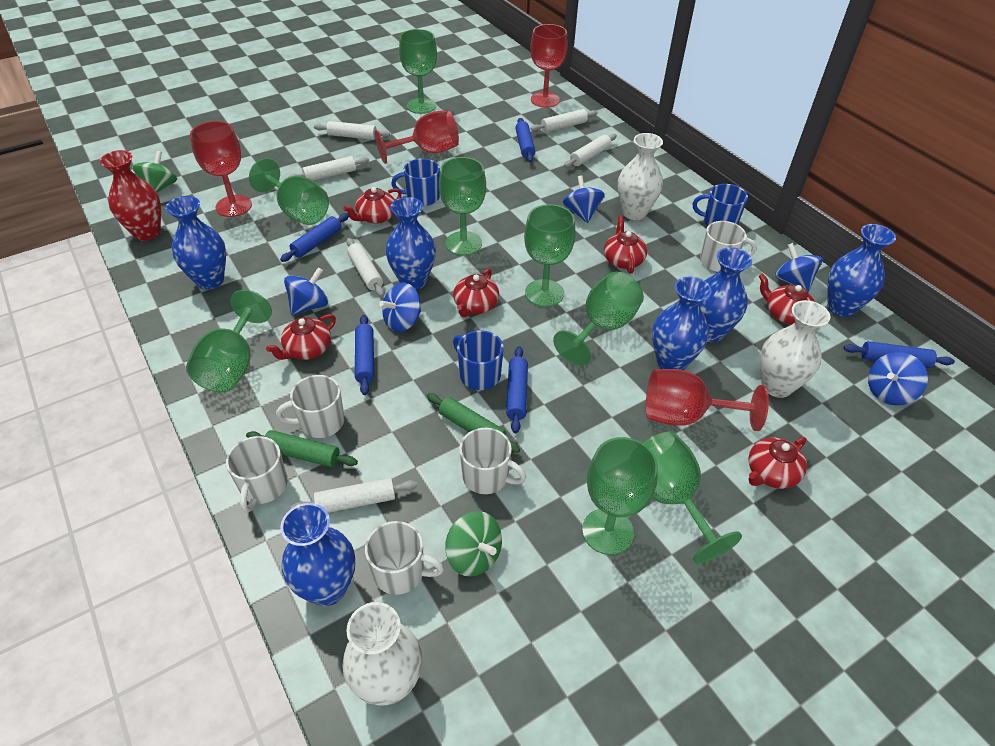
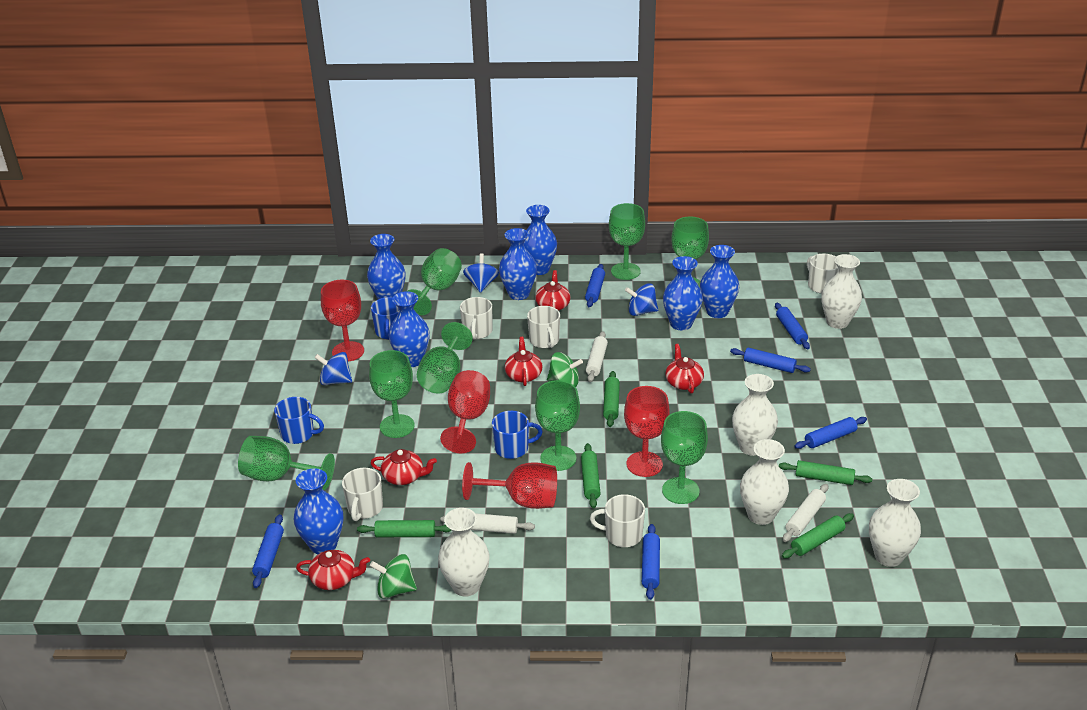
blue rolling pin: [280,213,349,262] [355,315,374,395] [506,346,528,433] [515,118,535,163] [843,341,955,368] = 5 -> [252,514,284,588] [585,264,605,307] [642,524,660,600] [730,348,811,373] [775,303,810,349] [794,417,867,449] = 6
blue spinning top: [284,267,328,315] [379,283,421,332] [563,175,605,223] [775,243,823,292] [868,352,928,406] = 5 -> [314,352,352,385] [463,253,499,293] [625,283,658,316] = 3
blue vase: [166,196,226,290] [280,503,355,606] [386,197,436,290] [652,277,712,370] [699,247,752,342] [827,224,896,317] = 6 -> [293,468,343,554] [367,234,406,299] [389,291,430,367] [499,228,537,300] [524,205,557,275] [663,256,703,330] [700,245,739,318] = 7
green rolling pin: [246,430,358,467] [427,393,520,453] = 2 -> [357,520,452,537] [581,443,601,508] [603,371,620,427] [779,460,872,485] [782,513,854,558] = 5
red teapot: [266,314,336,360] [343,187,402,224] [453,268,499,317] [604,216,647,274] [748,437,807,489] [759,273,815,324] = 6 -> [296,550,370,590] [370,449,437,485] [505,337,542,386] [535,270,570,311] [665,344,704,393] = 5
red vase: [100,150,161,241] = 1 -> none = 0
white rolling pin: [289,156,369,181] [290,478,418,513] [314,121,390,140] [346,238,384,297] [530,109,597,132] [564,134,617,168] = 6 -> [440,513,535,534] [586,331,608,382] [783,484,828,542] = 3
white vase: [342,602,422,706] [618,133,663,220] [760,300,830,398] = 3 -> [438,508,489,597] [732,374,778,456] [740,439,789,525] [821,254,862,329] [869,479,921,567] = 5

